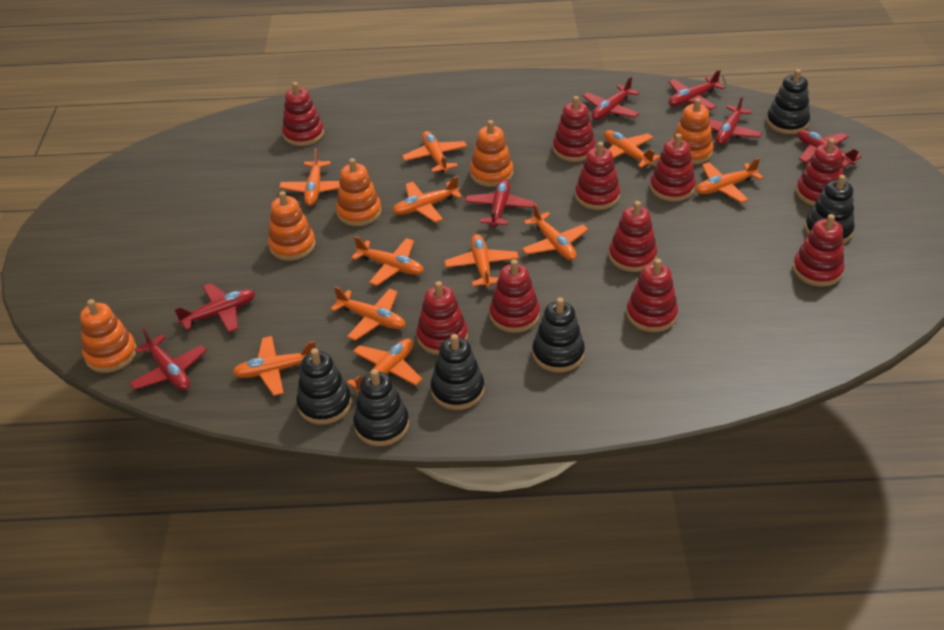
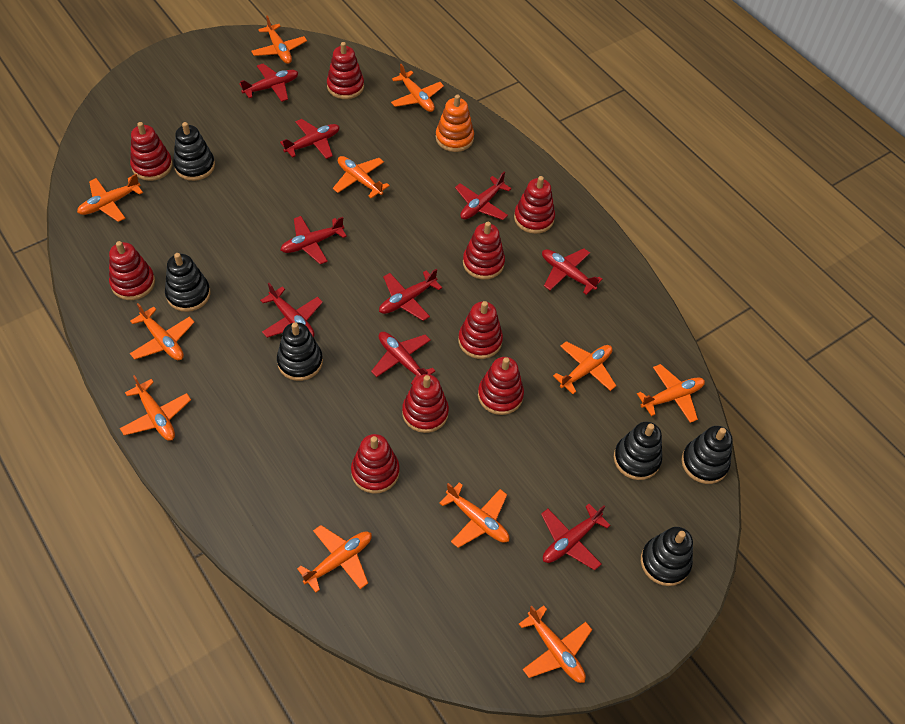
orange stacking toy: [80,299,137,373] [268,191,316,261] [336,158,382,226] [470,120,513,187] [672,98,714,165] = 5 -> [436,95,474,152] = 1
red plane: [129,328,207,390] [174,283,255,332] [465,179,535,227] [583,76,640,120] [668,70,725,110] [710,95,762,145] [798,130,862,168] = 7 -> [239,64,298,102] [260,283,323,338] [280,119,340,159] [280,216,347,264] [371,332,435,385] [379,269,442,321] [455,172,512,220] [541,504,611,570] [542,249,602,295] = 9
red stacking toy: [282,82,324,146] [416,281,468,355] [489,259,540,333] [553,96,596,162] [575,142,620,210] [609,201,657,272] [626,258,678,332] [650,133,696,201] [793,214,844,287] [796,138,843,206] = 10 -> [109,241,155,300] [130,122,173,181] [327,42,364,99] [351,434,400,494] [402,374,449,433] [458,301,503,359] [463,222,505,280] [478,357,524,415] [514,176,555,234] = 9

